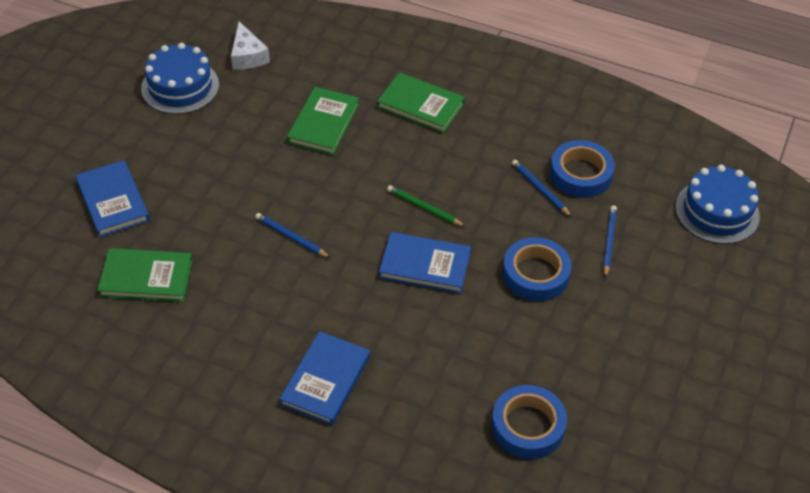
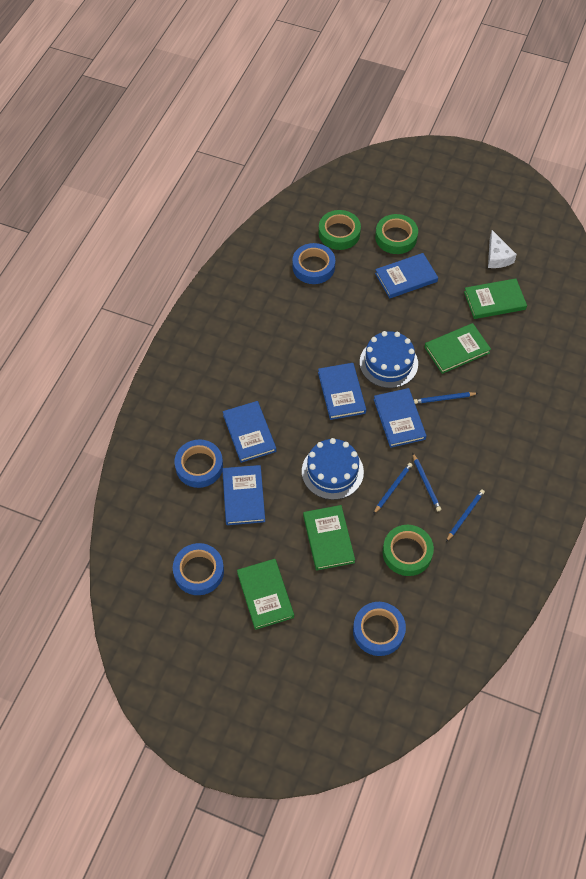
blue book: [75,160,150,237] [279,331,370,426] [379,232,471,294] = 3 -> [222,465,265,525] [223,401,276,463] [318,363,366,420] [374,388,427,448] [375,253,438,298] = 5
blue pencil: [255,213,331,258] [512,160,572,217] [603,205,617,278] = 3 -> [373,463,412,514] [412,453,441,511] [414,392,478,404] [446,489,485,542] = 4
blue tape: [491,385,567,459] [503,237,572,301] [550,140,615,198] = 3 -> [173,543,224,595] [174,440,223,488] [292,243,335,284] [353,602,406,656] = 4
green book: [97,248,193,302] [287,87,359,155] [377,72,465,133] = 3 -> [237,559,294,630] [303,505,355,571] [425,323,491,374] [464,278,527,319] = 4
green pencil: [387,185,466,227] = 1 -> none = 0
green tape: none = 0 -> [319,210,361,250] [375,214,418,254] [383,525,434,576] = 3

